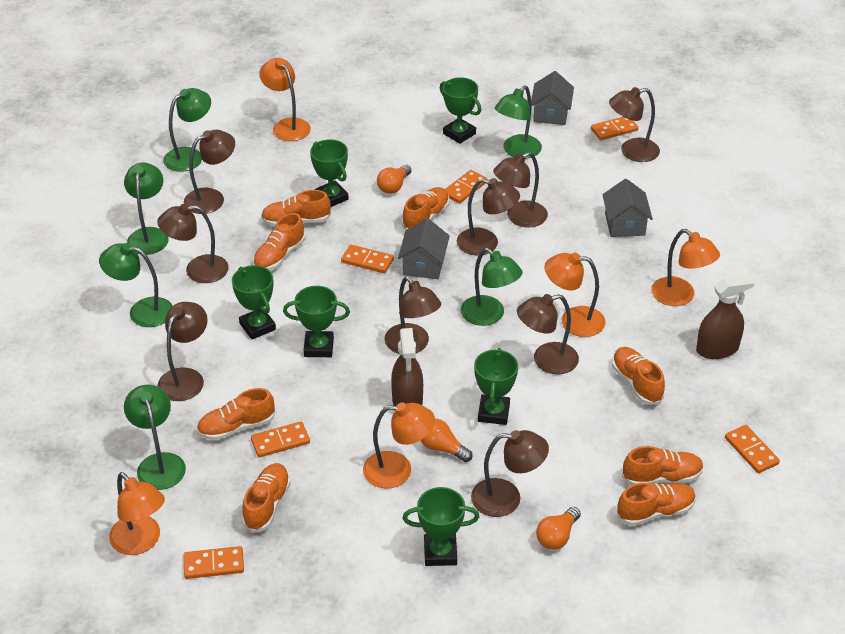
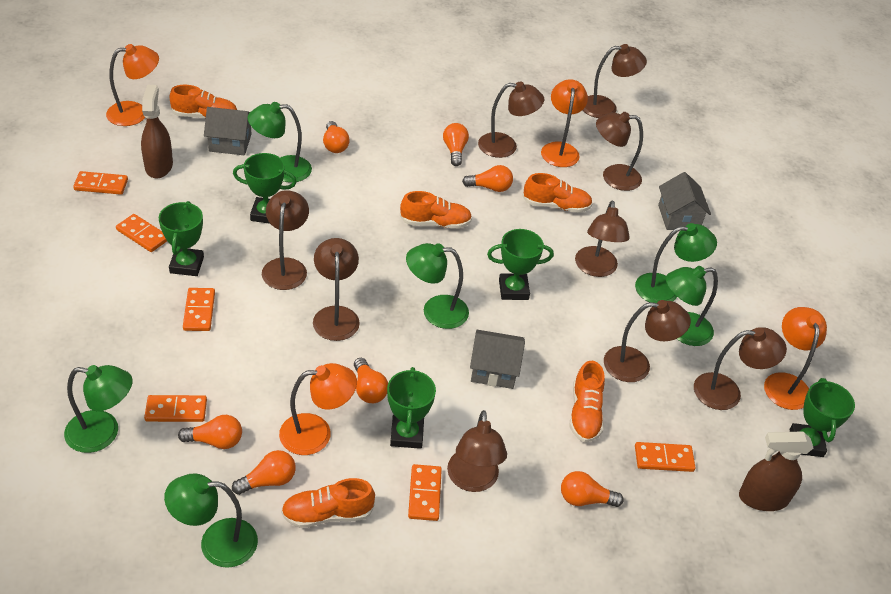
green trophy: [232,265,276,339] [283,286,350,357] [310,139,349,207] [403,487,479,566] [440,77,481,144] [474,348,518,425] = 6 -> [159,201,204,276] [233,153,297,224] [387,367,436,449] [487,229,554,300] [790,378,855,457] = 5
orange lamp: [109,472,165,555] [259,58,311,141] [363,402,435,489] [545,253,605,337] [651,229,720,306] = 5 -> [106,44,159,126] [279,363,357,455] [541,79,588,167] [764,307,827,410] = 4
orange light bulb: [377,165,412,194] [421,419,472,462] [536,507,581,550] = 3 -> [178,415,242,449] [232,450,296,495] [323,121,350,153] [354,358,388,403] [443,123,469,166] [462,165,513,192] [561,471,624,507] = 7
orange shoe: [197,388,275,440] [242,463,291,533] [253,213,305,270] [261,190,331,227] [402,187,450,230] [612,347,665,405] [617,483,696,526] [622,446,704,485] = 8 -> [170,85,237,118] [281,478,375,528] [400,191,472,229] [523,173,593,213] [569,361,605,443] = 5

